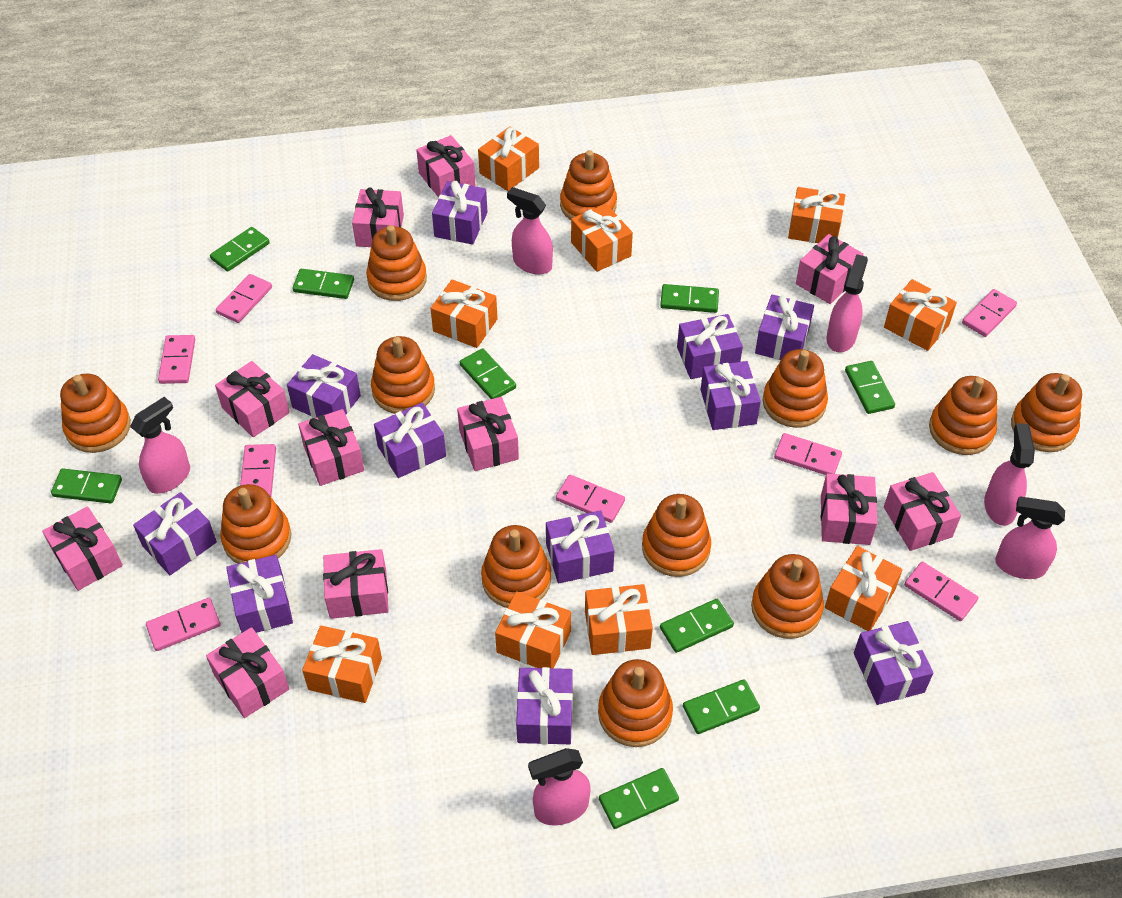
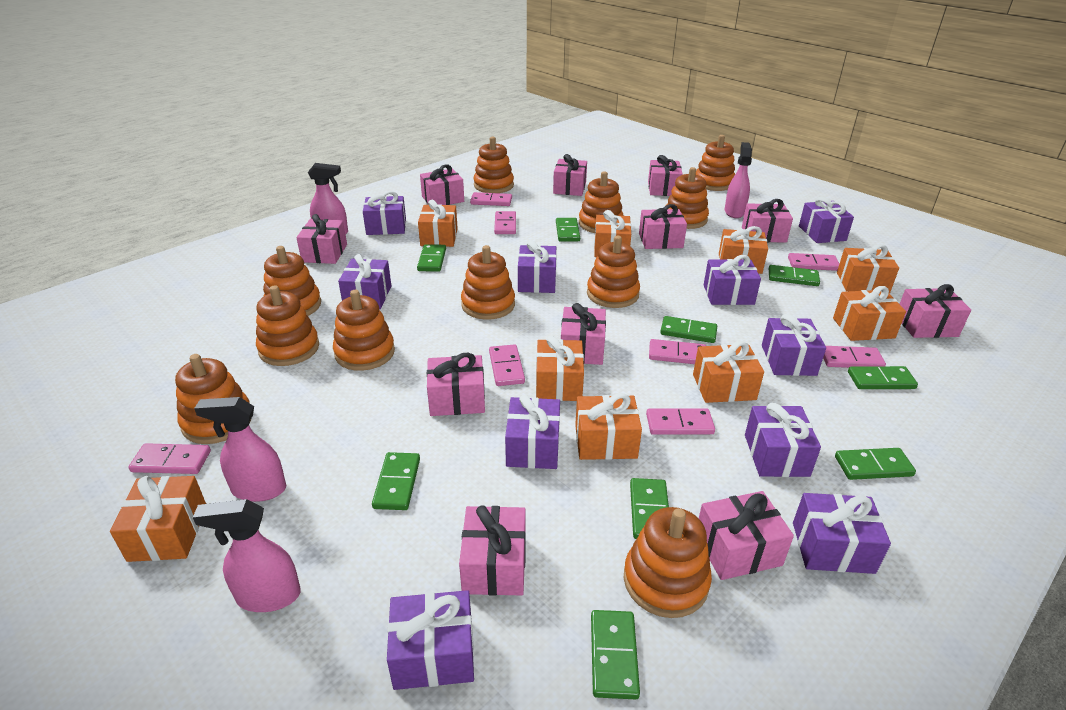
orange stacking toy: [60,374,131,453] [221,484,291,564] [366,225,427,301] [371,336,435,414] [481,525,551,608] [560,150,617,220] [598,659,673,747] [642,494,711,577] [751,554,824,639] [763,349,828,428] [929,376,997,455] [1011,373,1082,452] = 12 -> [175,354,252,444] [256,285,319,366] [263,246,321,316] [333,290,395,371] [461,245,515,320] [474,137,514,193] [579,171,624,233] [587,236,640,308] [624,507,712,618] [666,167,709,229] [696,135,735,191] = 11
pink spray bottle: [130,397,190,494] [507,187,553,275] [528,748,591,826] [827,254,868,353] [984,423,1035,526] [995,497,1065,579] = 6 -> [193,499,301,612] [194,397,286,502] [308,163,348,234] [725,142,752,218] = 4
purple gift: [133,492,217,575] [226,555,293,633] [287,354,361,418] [374,402,446,478] [432,181,488,245] [516,667,573,744] [546,510,615,584] [677,314,743,379] [701,361,761,430] [755,294,814,360] [854,621,933,705] = 11 -> [338,254,391,309] [363,191,406,235] [387,590,474,690] [505,395,560,469] [518,240,557,293] [704,255,761,305] [745,403,821,477] [762,314,826,376] [793,493,891,574] [799,197,854,243] = 10

